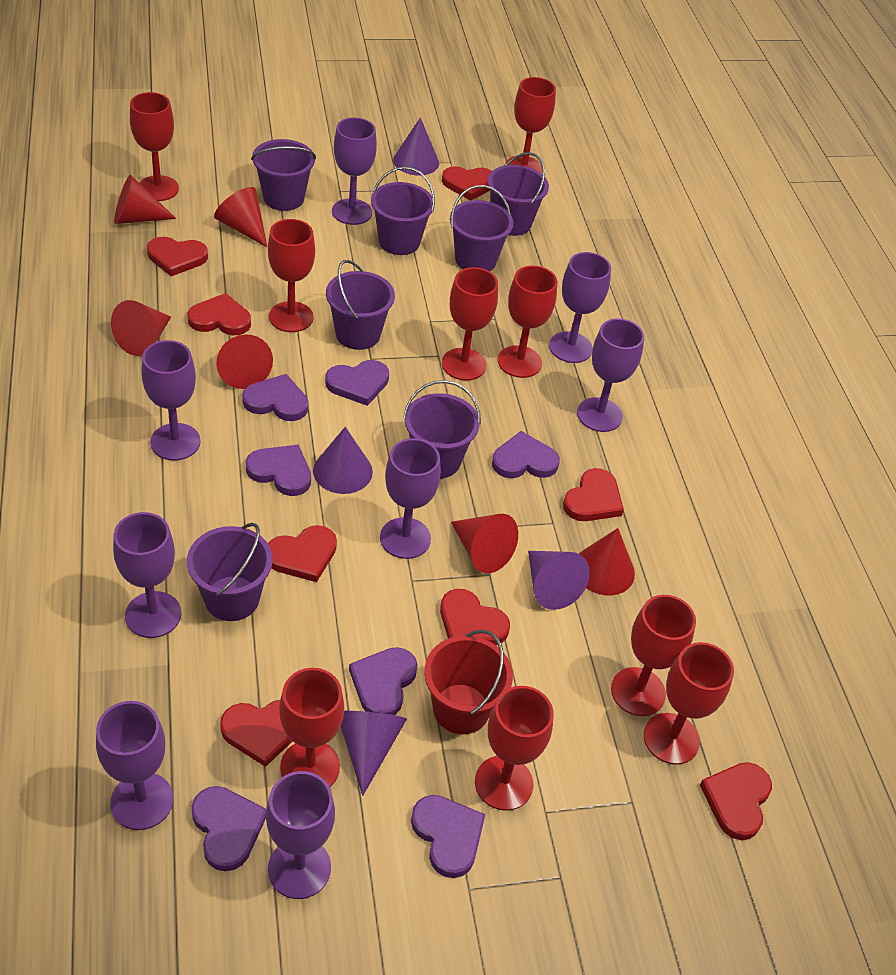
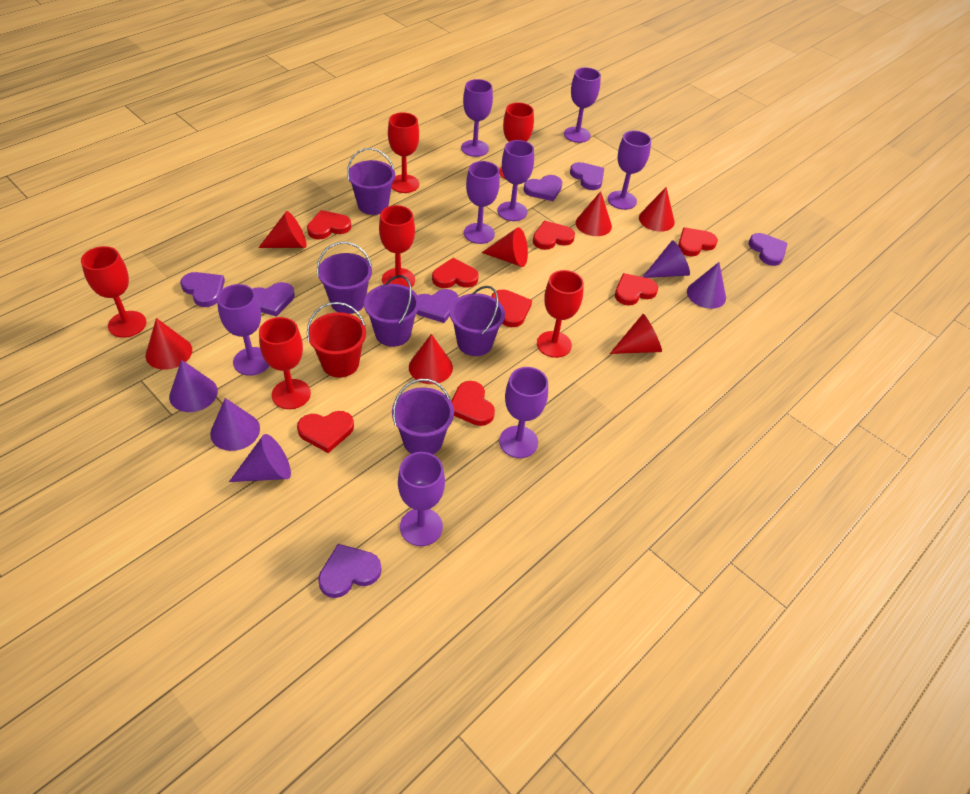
purple bucket: [187,523,273,621] [251,139,316,211] [326,260,395,350] [371,167,435,255] [403,380,481,478] [450,185,513,271] [488,152,549,236] = 7 -> [317,242,372,314] [347,148,395,215] [364,275,420,347] [392,379,454,454] [450,286,505,356] = 5
purple cone: [313,427,373,494] [341,711,407,796] [393,117,439,176] [528,551,590,610] = 4 -> [169,360,218,412] [210,398,260,451] [229,434,291,482] [643,240,690,278] [687,262,726,309] = 5
red cone: [111,300,171,356] [114,175,176,224] [214,187,267,247] [216,334,273,389] [451,514,518,573] [579,528,635,595] = 6 -> [146,318,192,370] [258,211,307,248] [409,334,453,384] [482,227,528,267] [576,191,612,236] [610,314,662,354] [639,187,675,232] = 7
red goblet: [130,92,179,201] [268,219,315,332] [279,668,344,787] [442,267,498,381] [475,686,553,811] [498,265,557,378] [505,77,556,174] [611,595,696,716] [644,642,734,765] = 9 -> [81,246,146,338] [259,317,311,409] [379,205,415,288] [388,112,419,193] [499,102,534,179] [537,270,584,358] = 6

